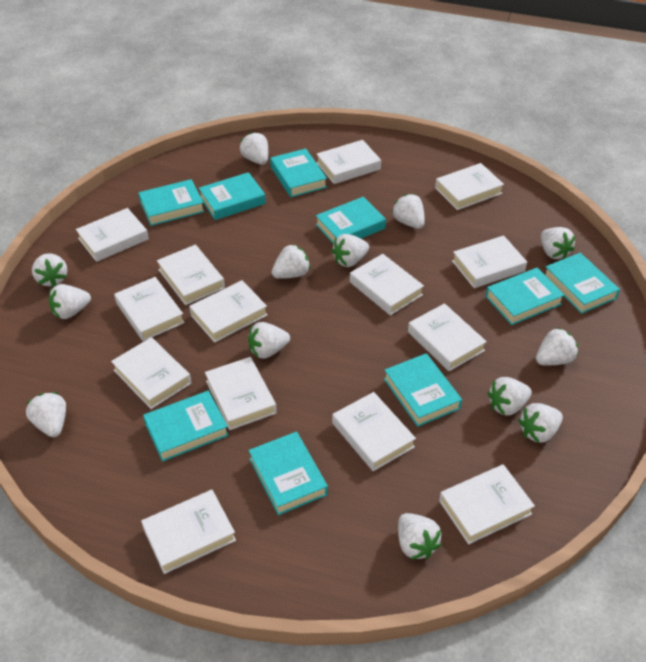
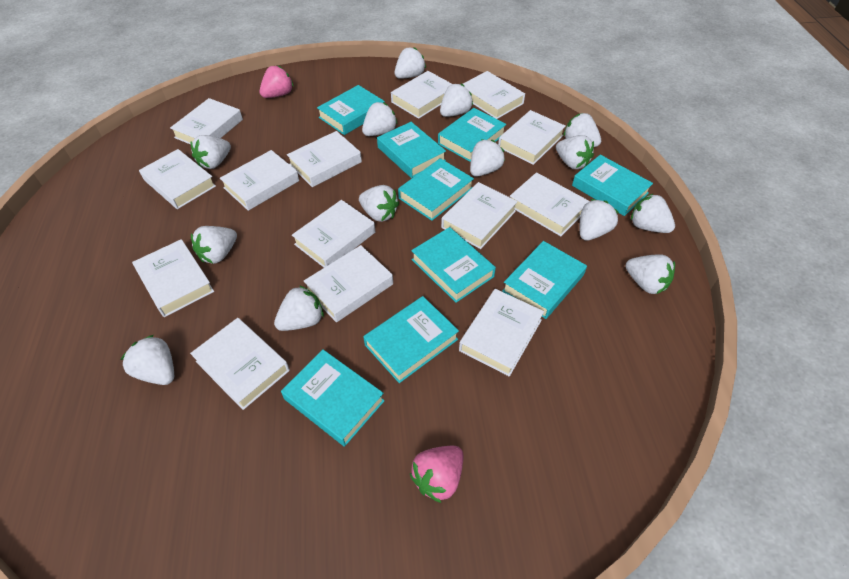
pink strawberry: none = 0 -> [260,66,294,98] [410,446,464,503] = 2
white strawberry: [26,392,66,437] [32,253,67,287] [49,284,91,319] [240,132,268,165] [248,322,290,359] [272,244,310,279] [332,234,369,267] [392,194,425,229] [398,513,442,559] [487,377,532,416] [518,403,563,443] [536,328,578,366] [541,227,576,260] = 13 -> [121,335,174,385] [191,135,231,169] [191,226,237,264] [274,285,324,331] [359,185,399,222] [362,102,398,136] [395,47,426,79] [440,84,473,117] [470,139,505,177] [556,135,594,169] [563,113,601,147] [580,199,619,241] [625,254,675,294] [631,193,675,233] = 14

